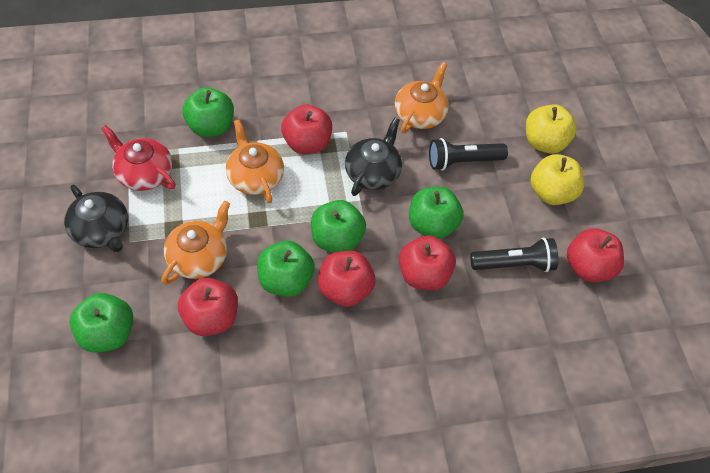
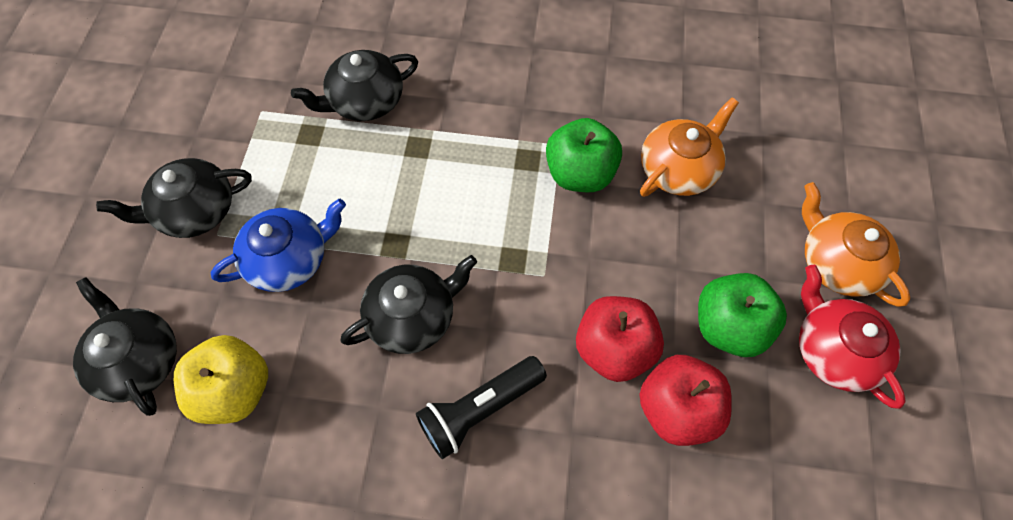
black flashlight: [429,138,508,171] [470,238,558,272] = 2 -> [416,356,547,459] = 1
black teapot: [64,185,128,252] [345,118,402,196] = 2 -> [73,278,177,416] [96,158,252,238] [291,50,418,121] [341,255,477,354] = 4
blue teapot: none = 0 -> [211,199,346,292] = 1
green apple: [70,293,133,353] [183,87,234,137] [257,241,315,297] [311,200,366,253] [409,187,463,239] = 5 -> [546,118,622,192] [698,273,787,357] = 2
orange teapot: [162,201,230,285] [226,119,284,203] [395,62,449,133] = 3 -> [640,98,739,197] [802,182,910,307] = 2
red apple: [178,278,238,336] [281,104,332,154] [318,251,375,307] [399,235,456,290] [567,228,624,282] = 5 -> [576,296,664,382] [639,355,732,446] = 2
yellow apple: [526,104,577,153] [530,154,584,205] = 2 -> [174,335,268,424] = 1

